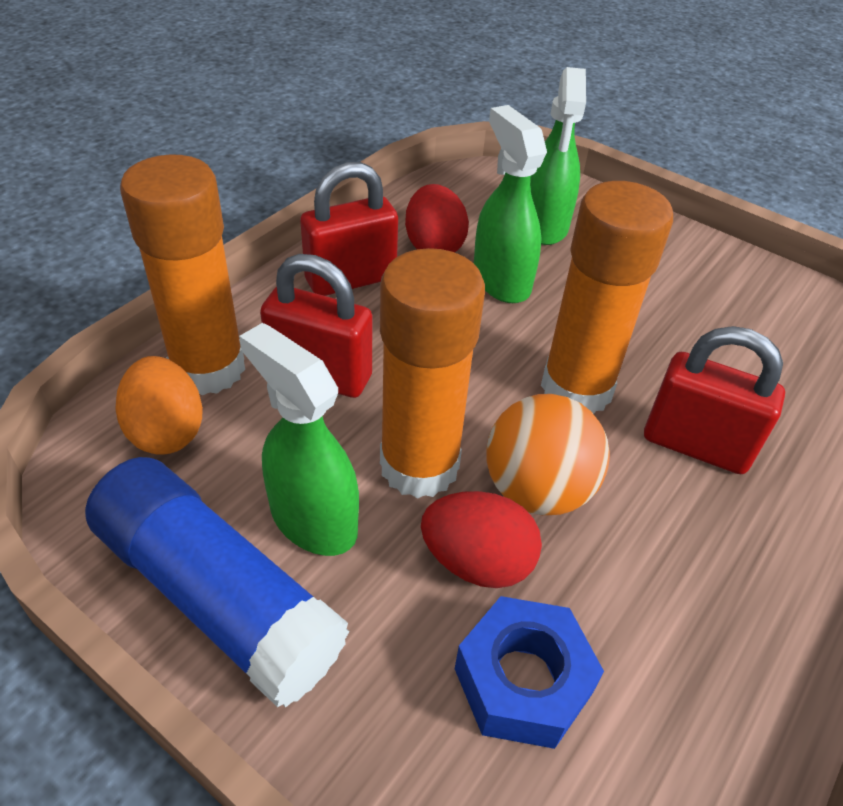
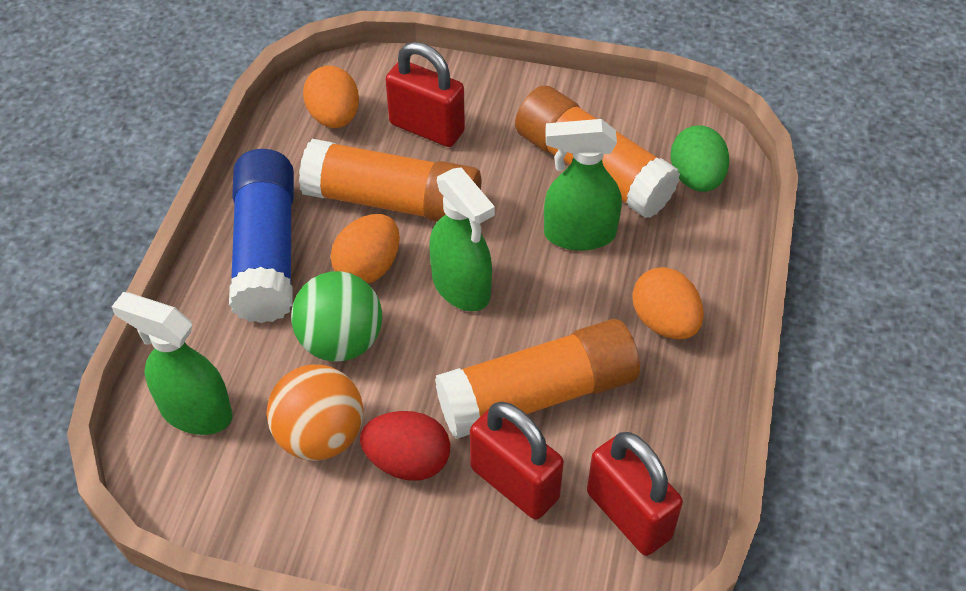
blue nut: [455,596,604,749] = 1 -> none = 0
green ball: none = 0 -> [291,271,382,362] = 1
green egg: none = 0 -> [671,125,729,192] = 1
orange egg: [115,356,203,455] = 1 -> [303,66,359,128] [331,214,400,284] [632,267,704,339] = 3
red egg: [405,184,469,252] [421,491,542,588] = 2 -> [360,411,450,481] = 1

